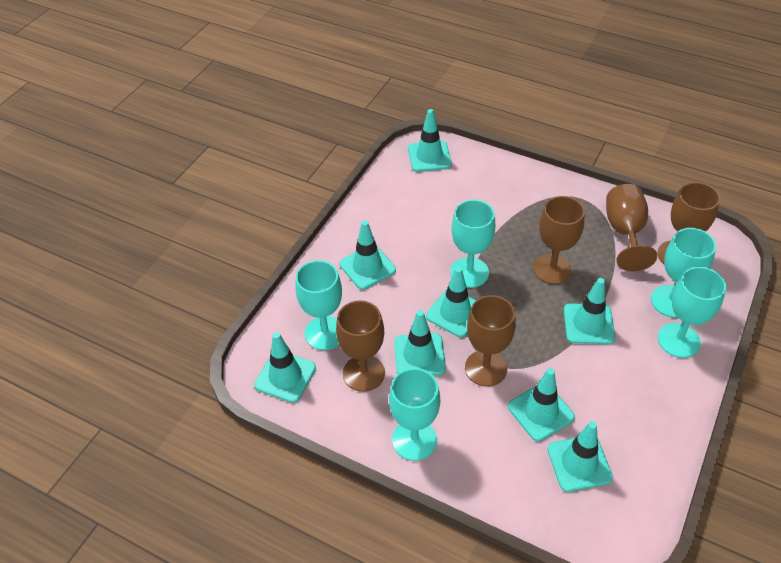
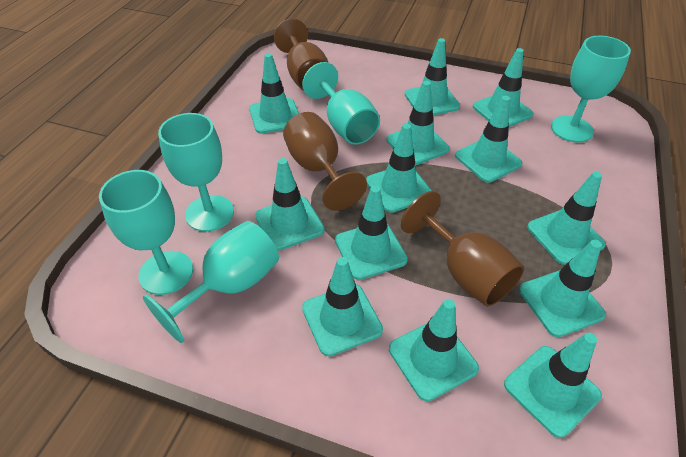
brown goblet: [336,300,385,392] [465,295,516,387] [533,196,585,284] [606,184,657,271] [657,182,720,264] = 5 -> [274,19,329,91] [283,112,367,211] [401,191,525,306] = 3
turquoise traffic cone: [254,332,316,403] [339,220,396,290] [394,310,446,375] [408,109,452,172] [426,267,476,337] [508,368,575,441] [547,421,613,492] [564,278,615,344] = 8 -> [249,53,299,134] [255,158,324,251] [302,257,383,356] [335,186,408,280] [366,123,432,213] [387,81,450,165] [389,299,479,401] [405,38,460,115] [455,96,522,182] [473,48,533,127] [504,333,602,438] [519,239,606,337] [527,171,606,265] = 13

